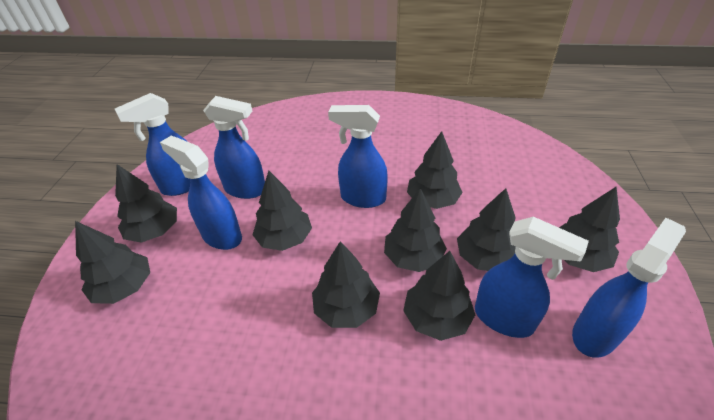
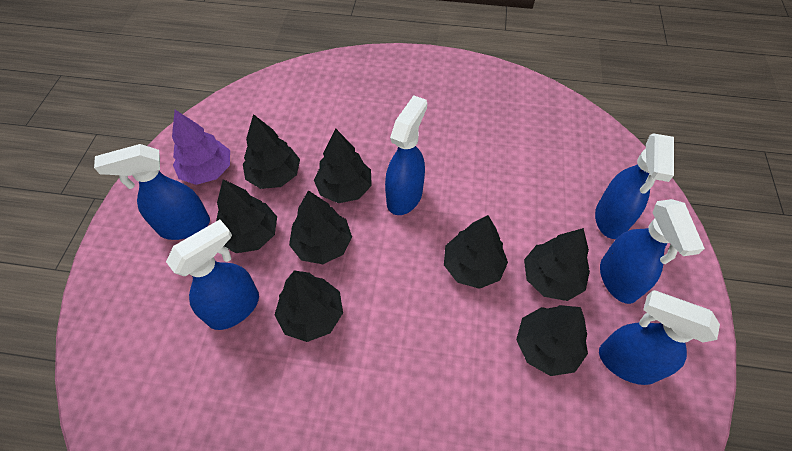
black tree: [75,221,150,304] [115,164,177,243] [253,170,312,251] [312,241,380,328] [384,188,447,272] [403,251,475,341] [407,131,463,209] [457,188,516,271] [559,187,620,272] = 9 -> [216,179,277,253] [243,114,300,189] [275,270,343,342] [289,190,352,264] [314,128,372,203] [444,215,508,289] [516,305,588,376] [524,228,590,301] = 8
purple tree: none = 0 -> [172,110,230,185] = 1

